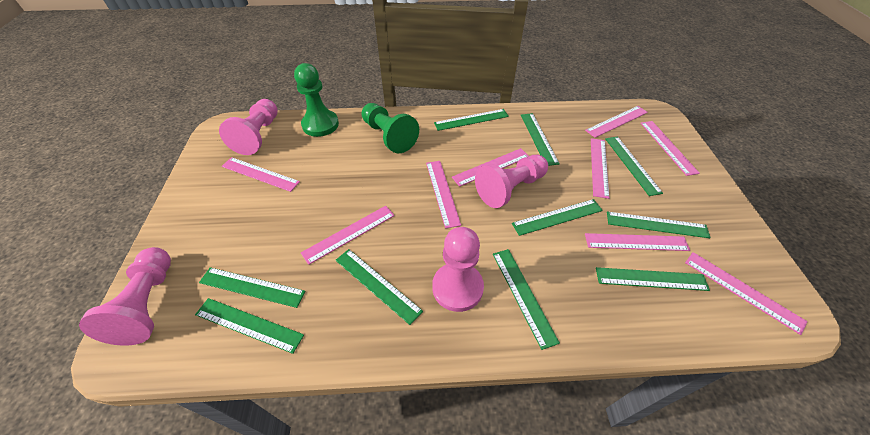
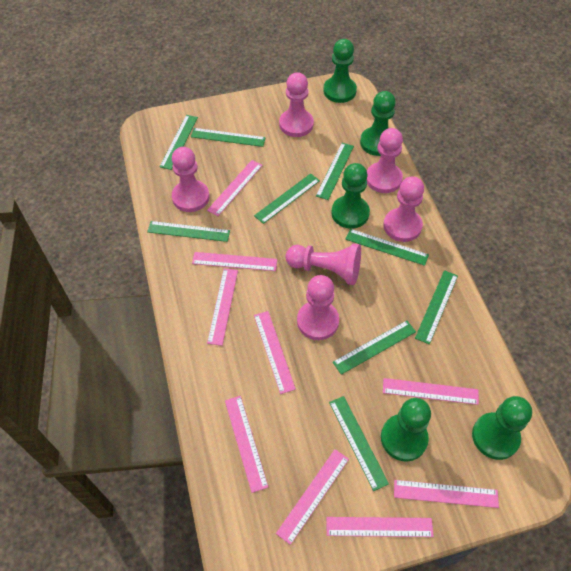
green pawn: [294,63,339,137] [361,103,419,153] = 2 -> [323,39,357,103] [332,163,370,229] [360,91,396,156] [381,398,431,461] [472,396,532,460] = 5
green ruler: [195,298,304,354] [199,267,306,308] [336,249,423,325] [434,109,509,131] [493,249,560,350] [512,199,603,236] [521,113,560,166] [596,267,710,291] [605,136,663,196] [607,211,711,238] = 10 -> [147,221,230,242] [160,115,198,170] [191,128,266,147] [254,173,320,224] [316,143,354,200] [329,396,389,491] [333,320,416,375] [346,229,429,266] [415,270,458,345] = 9
pink pawn: [79,247,171,346] [219,99,278,155] [432,227,484,312] [475,155,548,208] = 4 -> [172,147,209,212] [279,72,314,137] [286,244,361,285] [297,275,339,340] [367,128,403,193] [383,176,424,242] = 6

